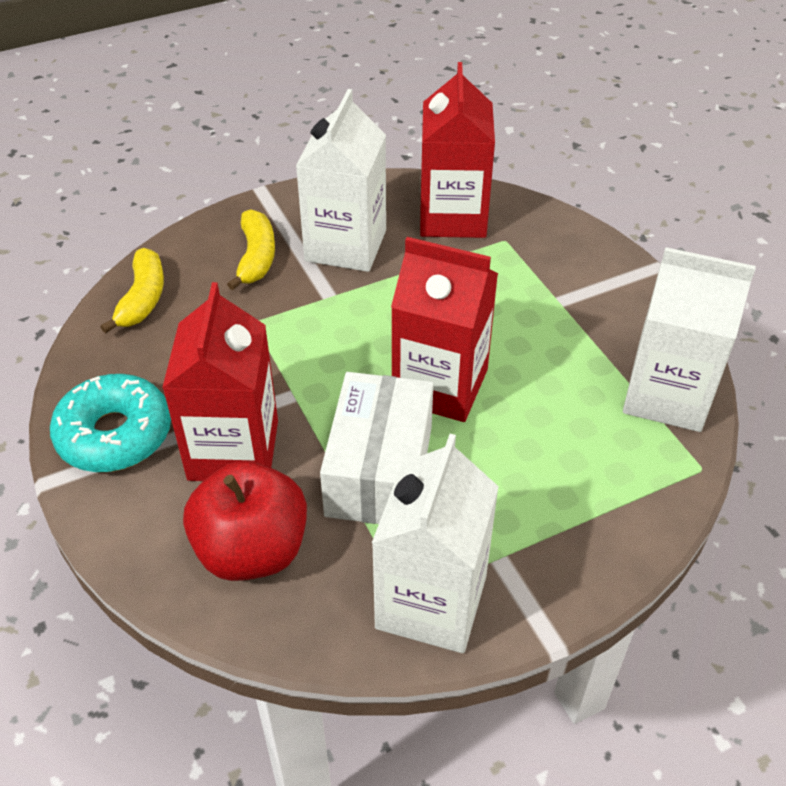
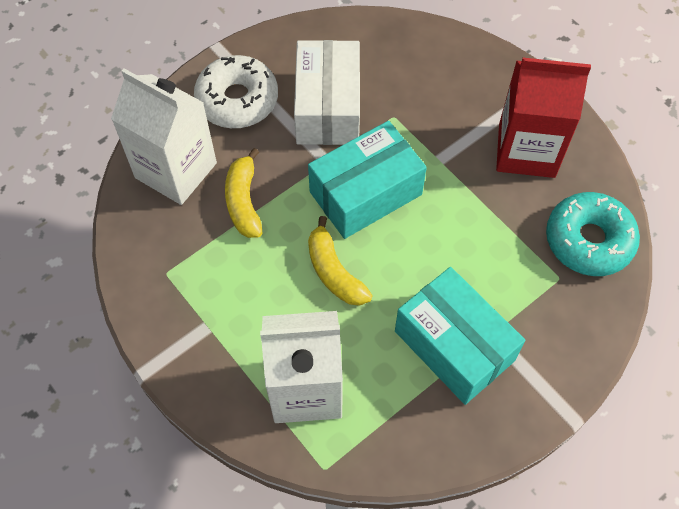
red apple: [183,461,307,581] = 1 -> none = 0
red carton: [162,282,278,481] [391,237,498,422] [420,62,495,238] = 3 -> [496,57,591,178] = 1
turquoise box: none = 0 -> [308,121,427,239] [395,267,526,405] = 2
white carton: [296,89,386,272] [372,434,499,653] [623,247,756,432] = 3 -> [111,68,217,205] [260,311,343,423] = 2
white donut: none = 0 -> [194,55,278,128] = 1

